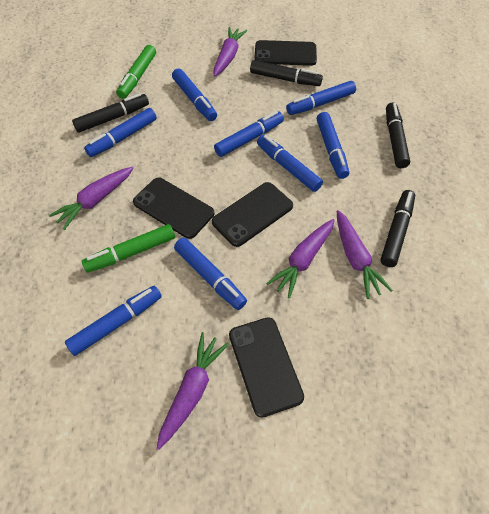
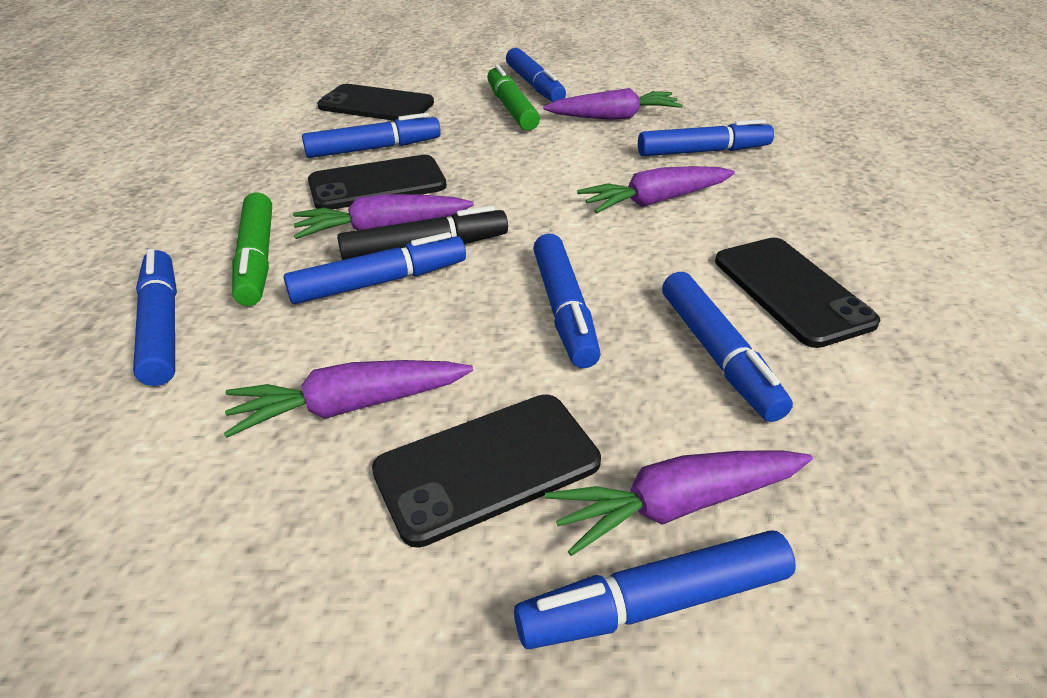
black marker: [72,93,149,133] [250,60,323,86] [380,190,415,267] [386,103,410,168] = 4 -> [337,206,508,260] = 1

